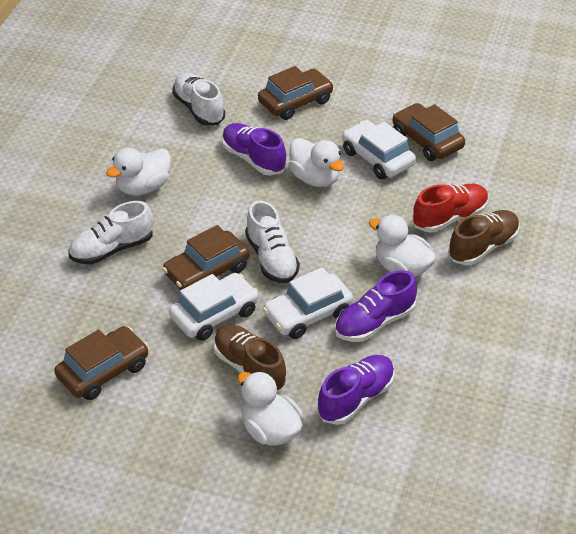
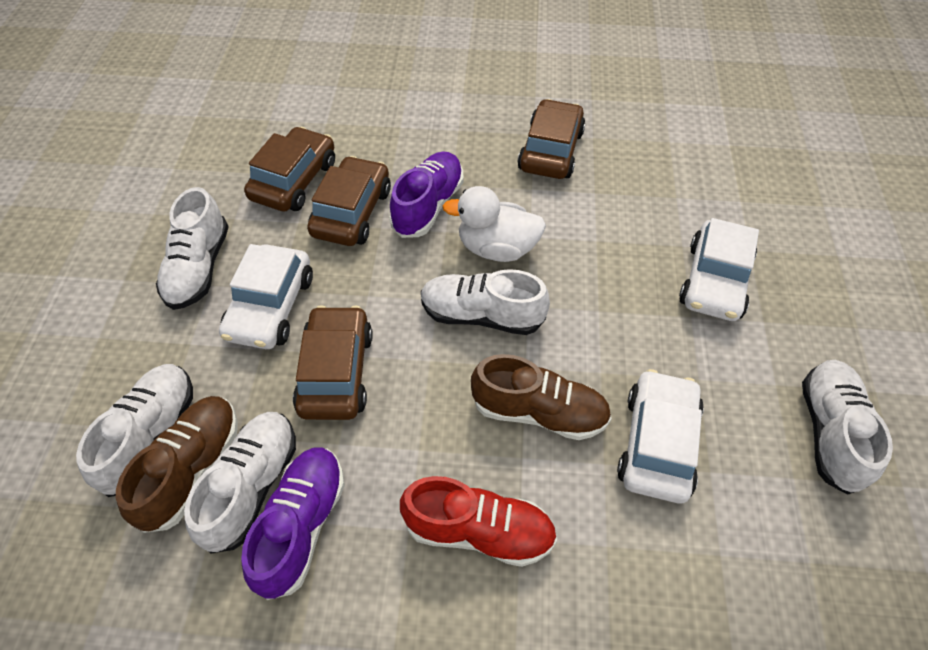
purple shoe: [222,123,286,175] [317,355,395,425] [335,270,417,342] = 3 -> [241,447,345,600] [389,151,464,238] = 2
white duck: [106,148,171,195] [238,371,303,446] [288,138,345,187] [369,215,436,277] = 4 -> [442,186,546,262] = 1
white shoe: [68,201,153,264] [172,73,225,125] [245,200,300,283] = 3 -> [76,364,193,497] [156,187,229,310] [184,412,296,554] [421,269,550,335] [802,360,893,495] = 5

